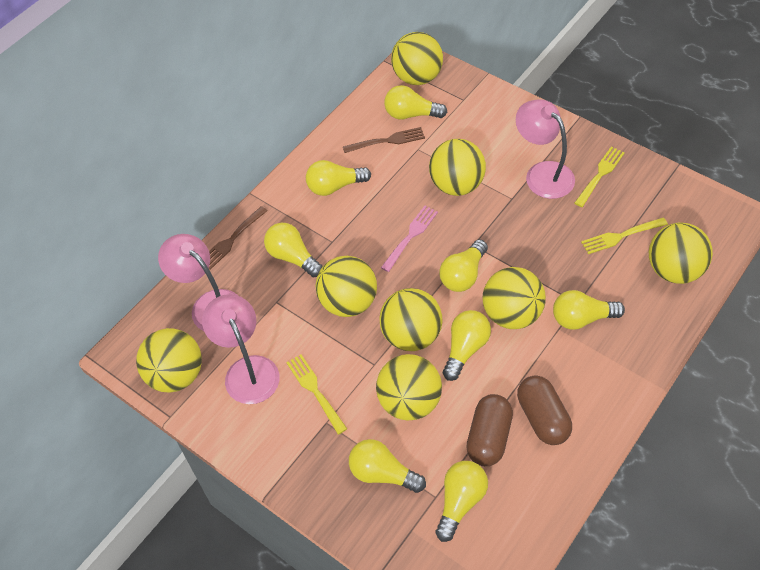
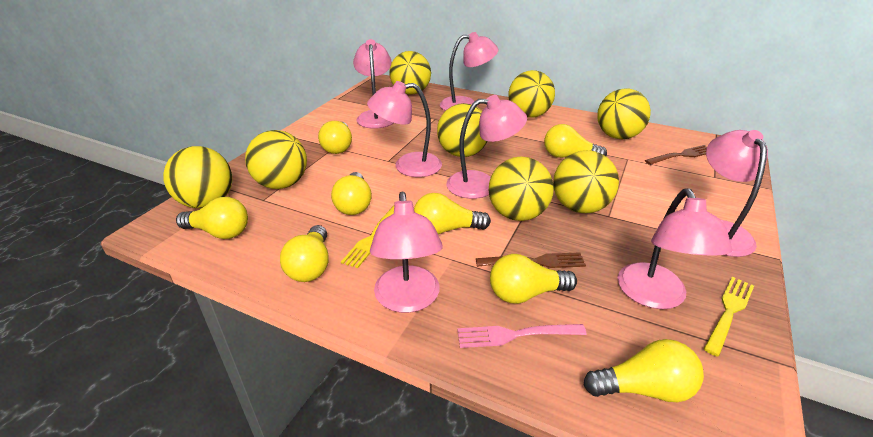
brown capsule: [466,394,513,466] [517,375,572,445] = 2 -> none = 0
pink lamp: [158,234,238,331] [202,294,280,404] [516,100,575,199] = 3 -> [353,39,393,129] [367,81,442,177] [370,191,443,313] [440,32,499,111] [446,95,527,199] [618,189,732,309] [706,130,768,257] = 7
yellow fork: [286,354,347,434] [574,147,625,207] [581,218,668,254] = 3 -> [341,206,394,268] [704,277,754,356] = 2

